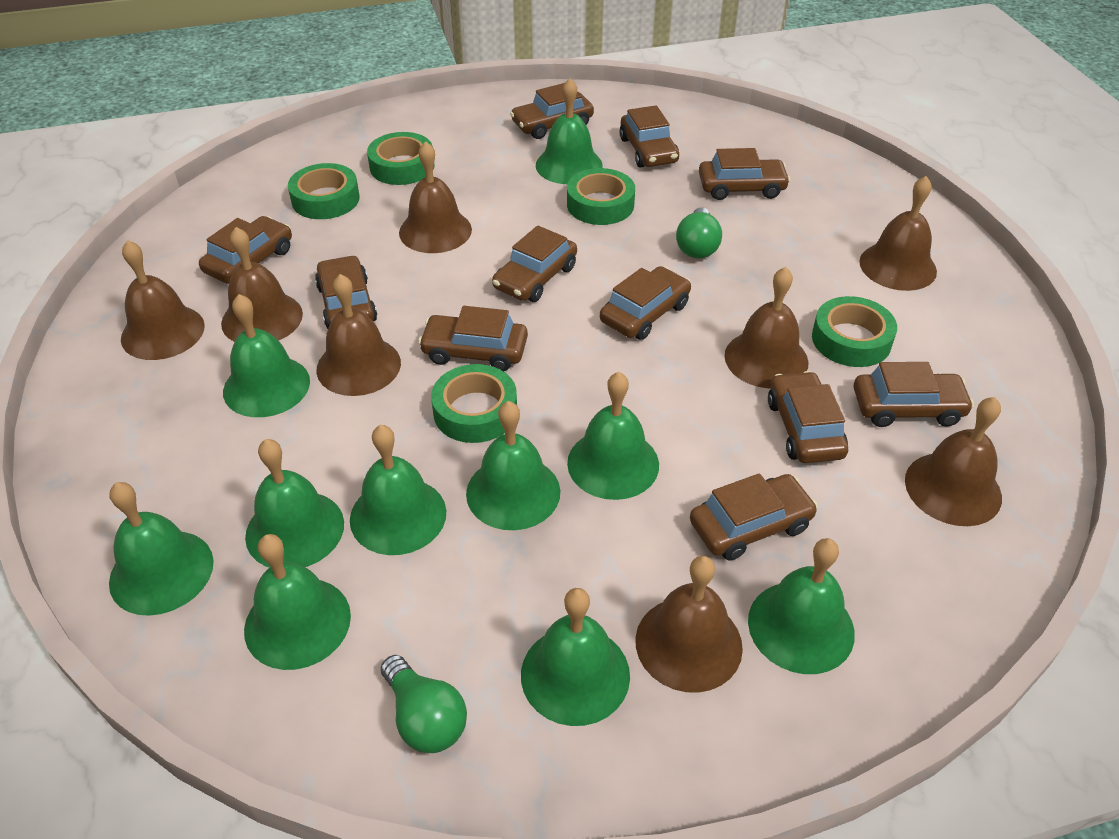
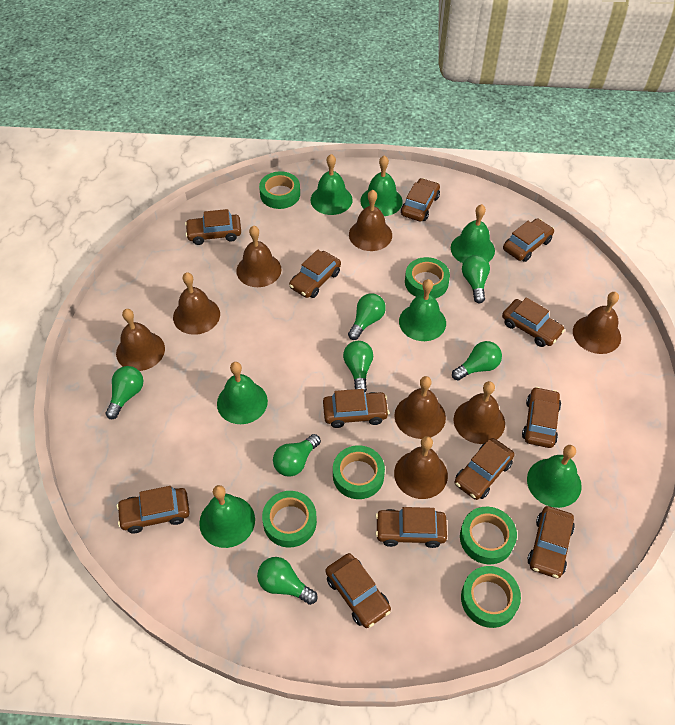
brown car: [199,216,292,284] [315,255,377,329] [418,306,528,371] [492,225,577,302] [510,83,594,139] [600,266,691,340] [619,105,679,168] [690,473,818,560] [699,148,790,200] [768,371,848,463] [854,362,974,427] = 11 -> [117,486,190,533] [185,209,241,245] [289,249,341,298] [323,389,389,428] [326,553,391,628] [375,507,447,548] [401,178,440,221] [455,438,514,500] [502,297,565,347] [503,218,554,262] [522,387,561,448] [527,506,575,578] = 12
green bell: [109,482,214,616] [223,294,310,417] [244,534,351,670] [245,439,344,568] [350,425,446,555] [466,401,560,530] [521,588,630,726] [536,78,603,184] [567,372,659,500] [748,538,855,674] = 10 -> [199,485,255,548] [217,362,268,424] [311,154,353,215] [360,155,403,216] [399,279,446,341] [451,204,495,263] [527,445,582,508] = 7
green light bulb: [381,655,467,753] [676,207,722,258] = 2 -> [105,366,143,419] [257,557,318,605] [273,434,321,476] [343,341,373,392] [348,293,386,340] [452,341,502,381] [462,255,490,303] = 7
green tape: [288,163,360,219] [367,132,434,185] [431,364,517,443] [567,168,635,225] [812,296,897,367] = 5 -> [259,171,300,209] [262,491,317,548] [333,445,385,499] [405,257,450,299] [460,507,517,564] [461,566,521,628] = 6

